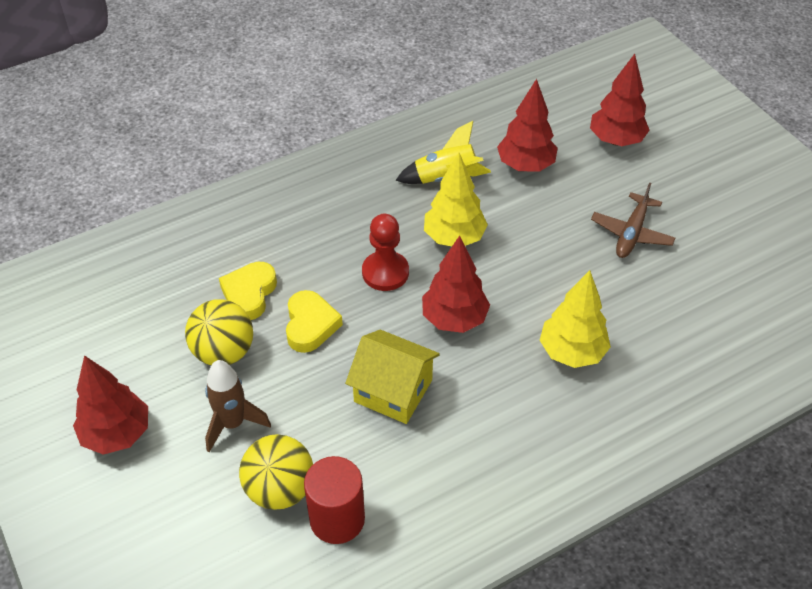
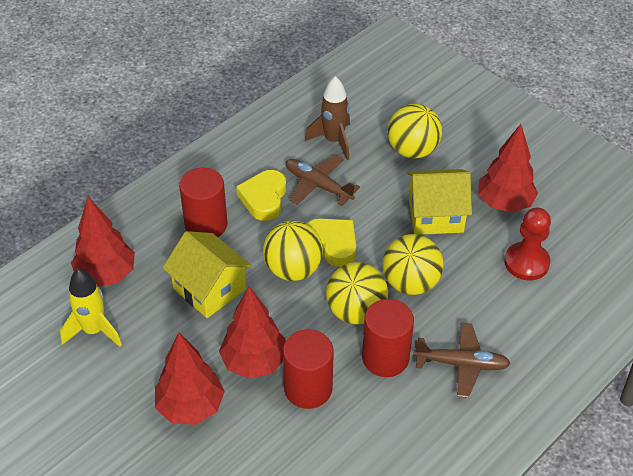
brown plane: [591,182,675,258] = 1 -> [286,155,360,206] [413,322,511,398] = 2
red cylinder: [304,456,365,544] = 1 -> [179,168,227,237] [283,329,334,409] [362,299,414,377] = 3
yellow ball: [185,299,253,365] [239,434,313,510] = 2 -> [263,221,323,281] [326,262,388,325] [383,234,444,295] [387,104,442,159] = 4
yellow house: [345,330,440,424] = 1 -> [163,231,252,318] [407,169,472,235] = 2
yellow tree: [424,153,488,246] [540,270,611,368] = 2 -> none = 0

